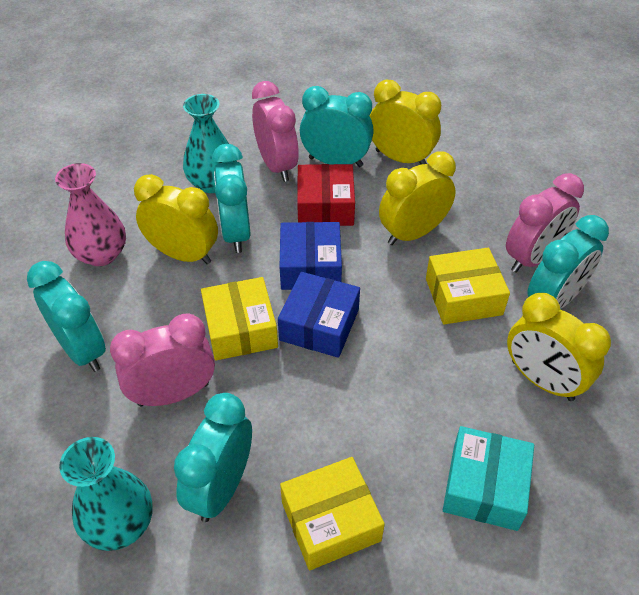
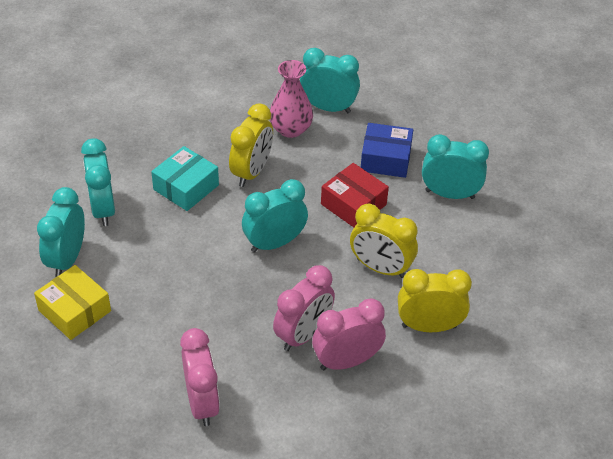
blue box: [278,272,360,358] [280,222,342,290] = 2 -> [361,123,413,178] = 1
turquoise vase: [59,437,152,551] [183,94,237,193] = 2 -> none = 0
yellow box: [201,277,278,361] [280,457,385,570] [426,248,510,324] = 3 -> [34,265,111,340] = 1
yellow clock: [134,174,218,264] [370,80,441,165] [379,152,456,245] [507,293,611,401] = 4 -> [229,103,273,187] [350,204,418,278] [398,269,472,332] = 3

